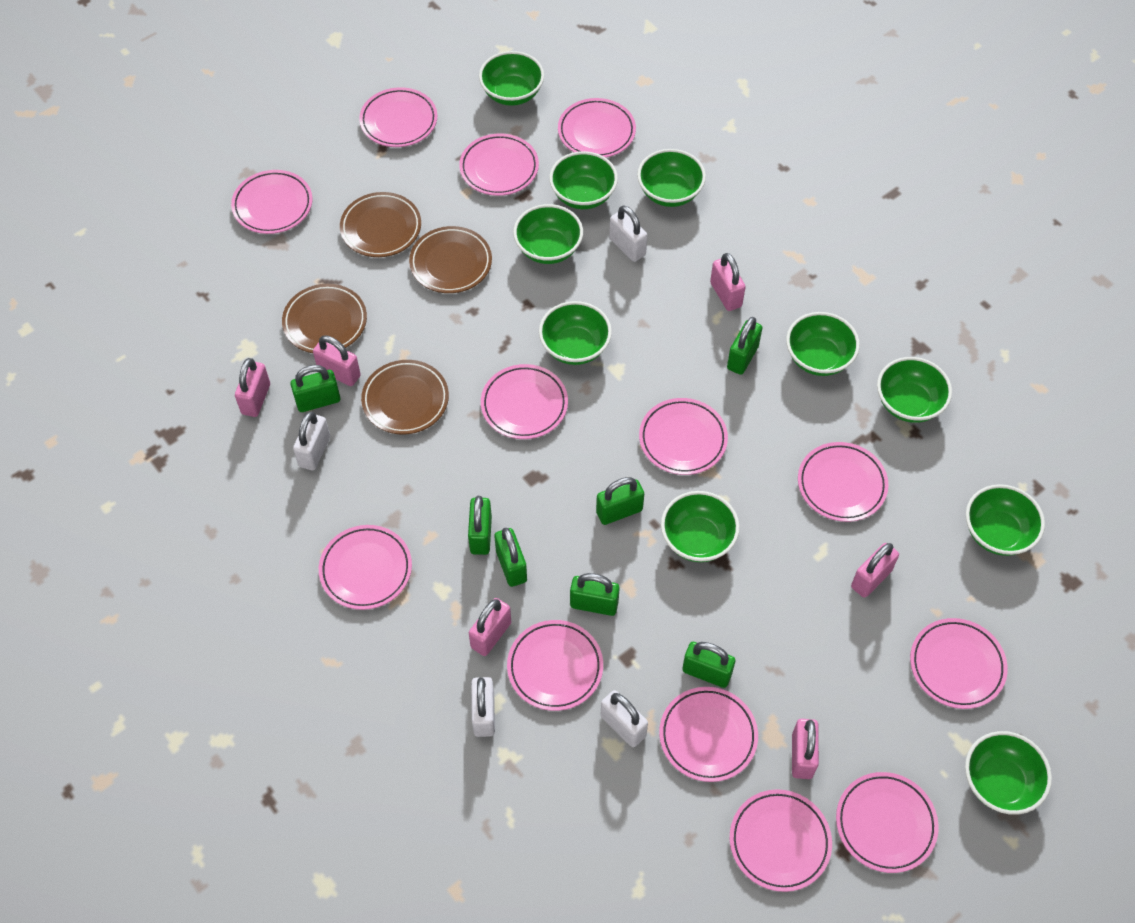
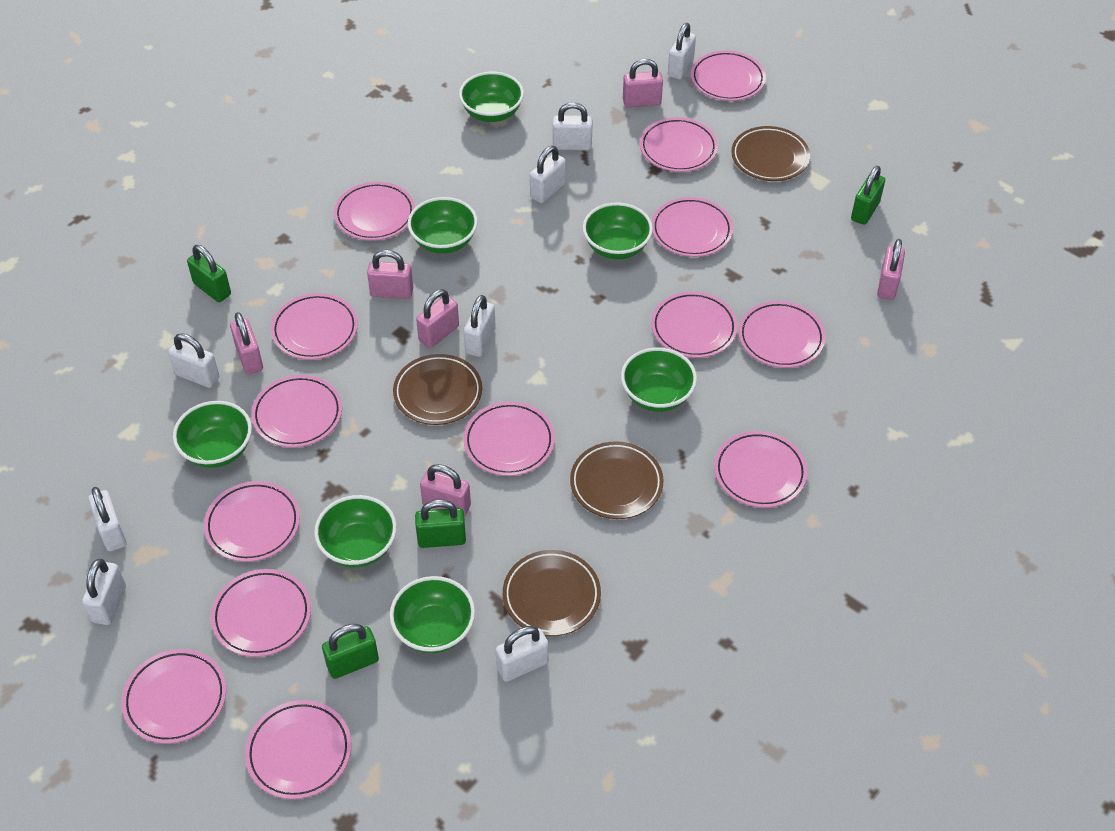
green bowl: [479,51,544,106] [513,204,583,264] [539,301,612,365] [549,151,618,209] [637,149,706,207] [661,491,740,562] [786,312,860,376] [877,357,952,423] [965,731,1052,815] [966,484,1045,556] = 10 -> [173,401,252,468] [314,495,397,567] [389,576,475,653] [408,197,478,254] [459,72,524,122] [583,203,653,259] [621,348,697,412] = 7
green padlock: [290,365,340,412] [468,496,492,555] [494,528,527,587] [570,573,620,616] [596,477,644,525] [682,642,735,688] [727,317,763,375] = 7 -> [187,245,231,302] [322,624,379,679] [415,499,466,548] [851,166,885,225] = 4
pink plate: [231,170,313,234] [319,525,412,610] [359,87,437,147] [459,133,539,196] [481,364,568,439] [507,620,603,711] [558,98,636,158] [639,398,728,475] [659,687,758,782] [730,789,832,892] [798,442,889,522] [836,772,939,873] [910,618,1008,709] = 13 -> [122,649,226,744] [204,481,300,562] [211,569,311,657] [245,700,351,799] [251,375,342,448] [271,293,358,360] [334,182,415,241] [463,401,555,476] [640,117,718,172] [651,292,738,358] [652,197,733,257] [691,51,766,101] [714,431,807,508] [738,301,825,368] = 14
white padlock: [293,412,330,470] [471,677,495,737] [600,690,648,747] [609,205,647,262] = 4 -> [82,559,126,625] [88,487,127,551] [168,333,219,388] [464,295,496,357] [496,626,549,682] [530,146,566,203] [553,102,592,150] [668,23,696,79] = 8

